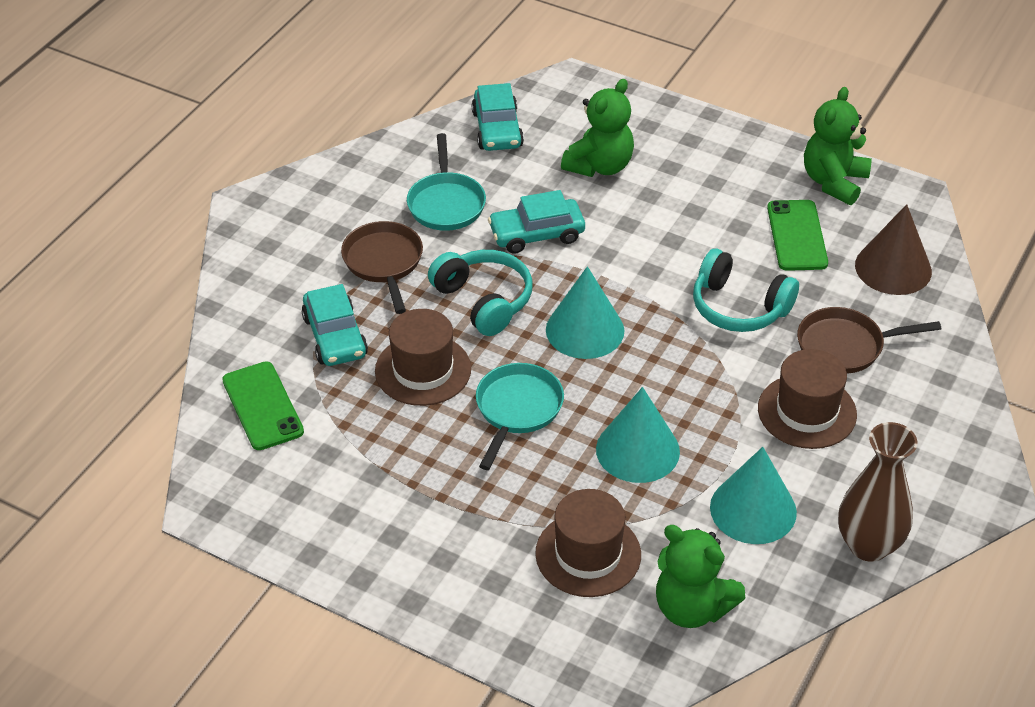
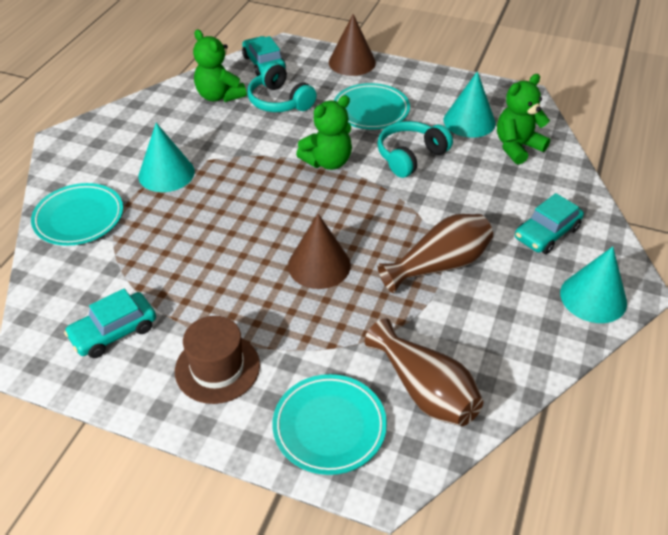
brown cone: [855,204,932,295] = 1 -> [288,214,351,289] [329,14,376,76] = 2
brown hat: [375,309,471,406] [535,489,641,597] [758,349,857,449] = 3 -> [175,316,260,404] = 1
brown pan: [341,221,423,314] [797,307,941,374] = 2 -> none = 0
brown vase: [838,422,918,562] = 1 -> [365,318,483,426] [378,214,493,293] = 2
green phone: [222,362,304,450] [767,200,828,271] = 2 -> none = 0
turquoise pan: [407,133,486,231] [476,363,564,470] = 2 -> none = 0
turquoise plate: none = 0 -> [31,183,123,246] [272,374,387,475] [334,83,410,130] = 3

